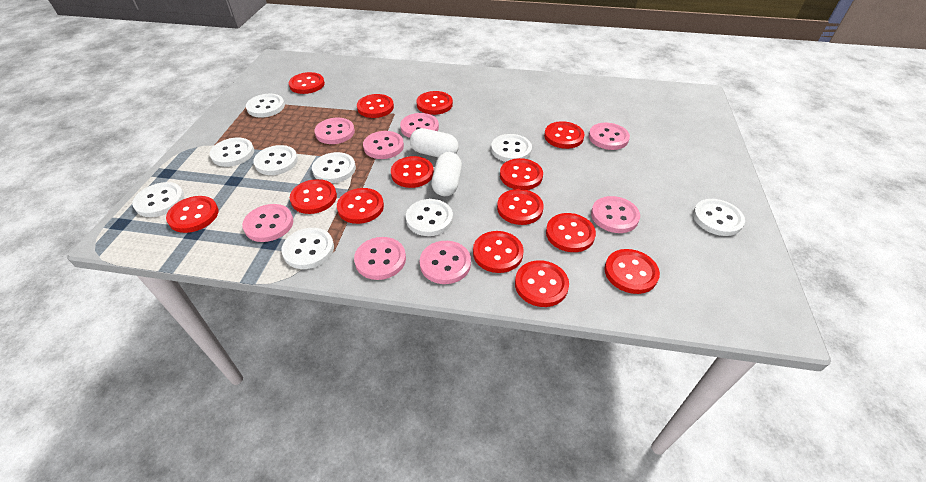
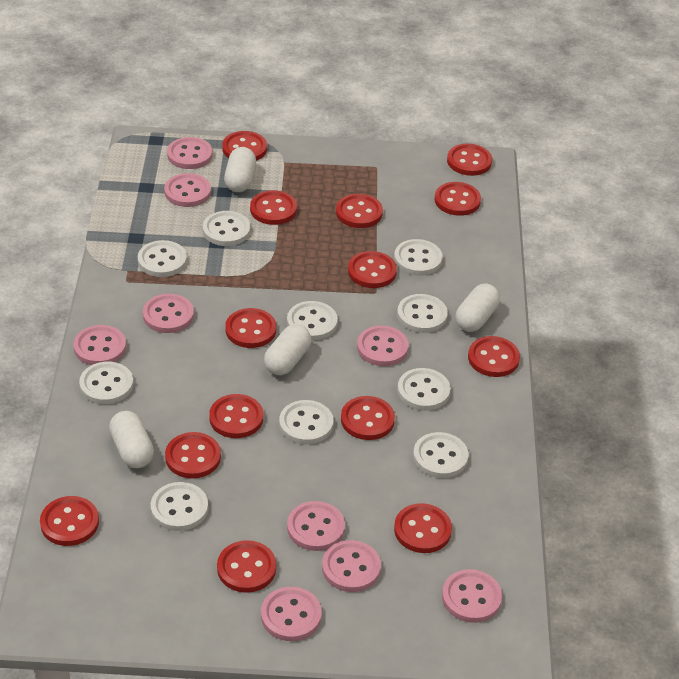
pink button: [242,204,293,242] [314,118,355,144] [354,237,406,280] [363,131,404,159] [400,113,439,138] [420,241,471,284] [589,123,630,150] [591,196,640,233] = 8 -> [73,325,126,365] [143,294,194,333] [164,173,211,207] [167,137,212,169] [261,587,322,641] [287,501,345,551] [322,540,381,592] [357,326,408,366] [442,569,502,623] = 9
white button: [132,182,184,217] [210,138,254,167] [246,94,285,118] [253,145,298,175] [282,228,334,269] [312,152,356,183] [406,199,453,236] [491,134,532,162] [693,199,745,236] = 9 -> [79,362,133,404] [138,240,187,277] [151,482,208,531] [203,211,250,246] [279,400,333,444] [287,301,338,341] [394,239,443,276] [397,294,448,333] [397,368,451,411] [413,432,469,478] = 10
white capsule: [410,128,459,157] [431,152,462,196] = 2 -> [109,411,154,468] [224,147,256,192] [264,324,311,375] [456,284,500,332] = 4

